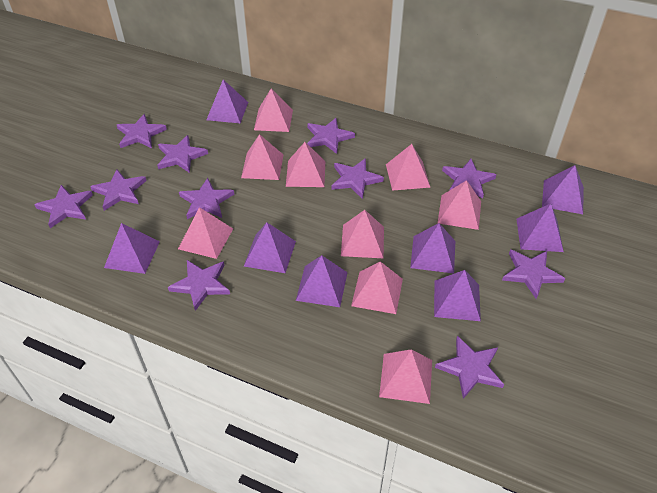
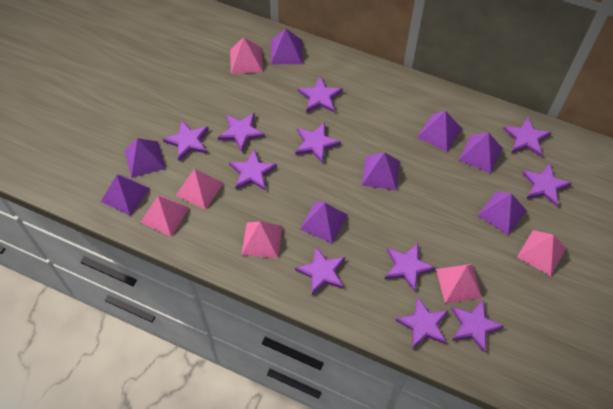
pink pyramid: [178,207,233,259] [241,134,283,180] [254,88,293,132] [286,142,325,187] [341,210,384,258] [351,261,403,314] [379,349,432,404] [386,144,431,191] [438,180,481,230] = 9 -> [140,195,189,236] [175,169,223,210] [230,37,263,74] [241,222,282,258] [436,264,482,304] [517,230,566,276] = 6

